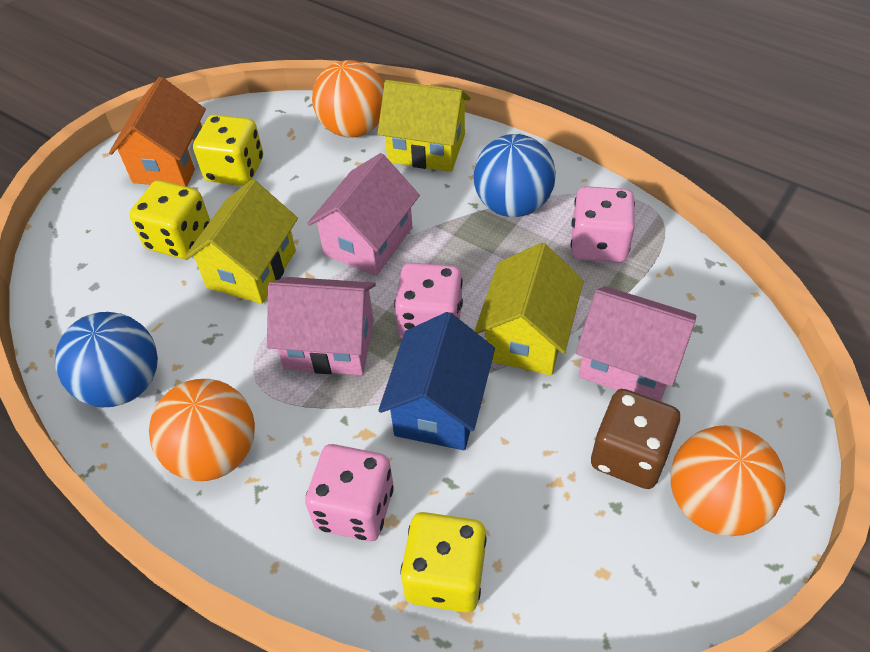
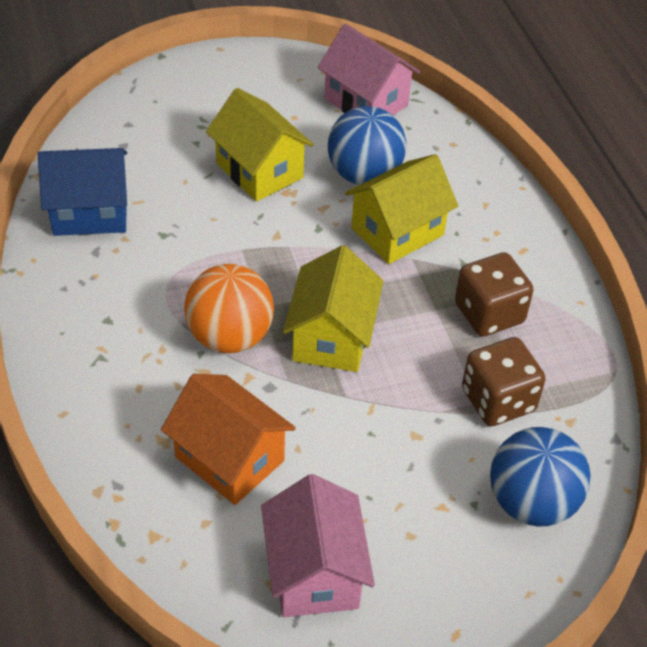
brown dice: [591,389,680,489] = 1 -> [455,252,533,336] [462,337,546,426] = 2
orange ball: [149,379,255,481] [312,60,384,138] [670,425,786,536] = 3 -> [184,264,274,353] = 1
pink dice: [305,444,394,541] [394,263,463,338] [571,186,635,263] = 3 -> none = 0
pink house: [267,277,376,375] [307,153,420,276] [576,286,696,402] = 3 -> [261,474,375,617] [318,23,420,115] = 2
yellow dice: [129,180,210,259] [193,115,263,186] [400,512,487,612] = 3 -> none = 0

